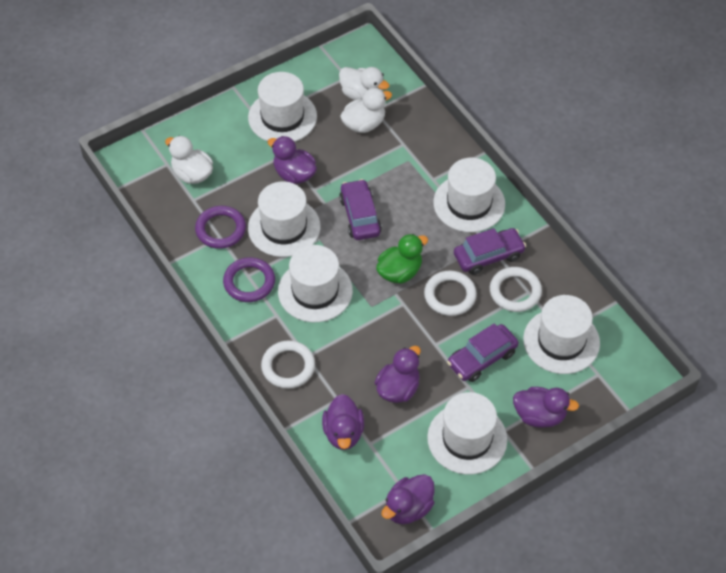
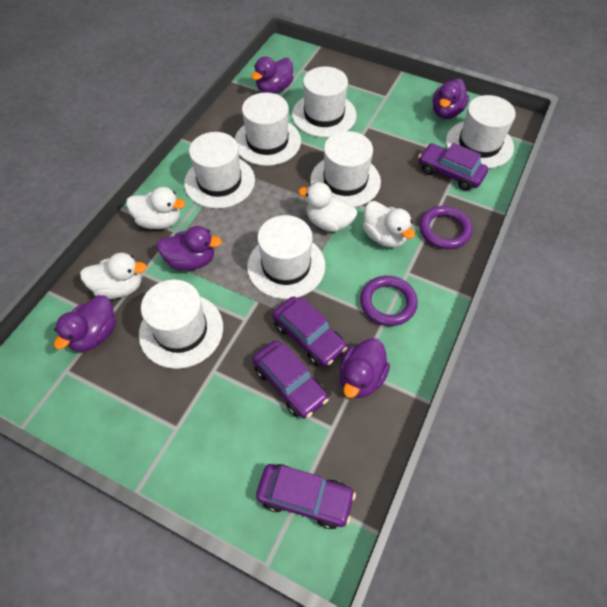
green duck: [376,234,428,284] = 1 -> none = 0
purple car: [339,179,382,240] [447,324,518,382] [454,228,526,275] = 3 -> [252,340,329,419] [256,464,356,529] [272,297,348,367] [418,143,488,191] = 4
white duck: [165,136,213,184] [339,67,390,100] [340,88,392,133] = 3 -> [80,253,147,299] [126,187,185,229] [298,182,357,232] [363,201,415,247] = 4
white hat: [248,72,317,142] [248,181,320,257] [278,245,353,322] [427,392,507,475] [433,158,505,232] [523,295,600,374] = 6 -> [139,280,223,369] [184,132,255,209] [235,92,301,166] [247,215,325,299] [292,67,357,137] [310,131,381,207] [446,95,516,169] = 7
white ring: [261,340,315,389] [424,270,477,316] [490,267,542,312] = 3 -> none = 0

